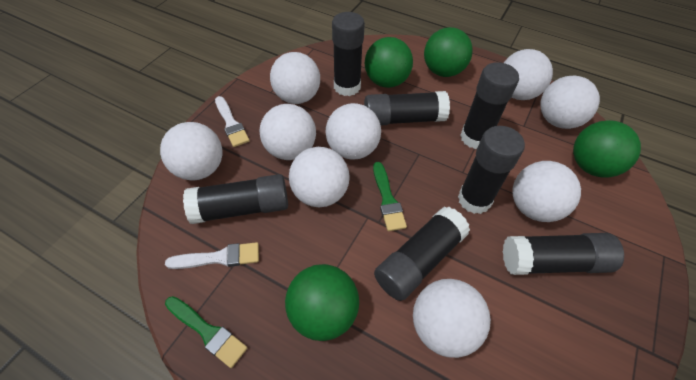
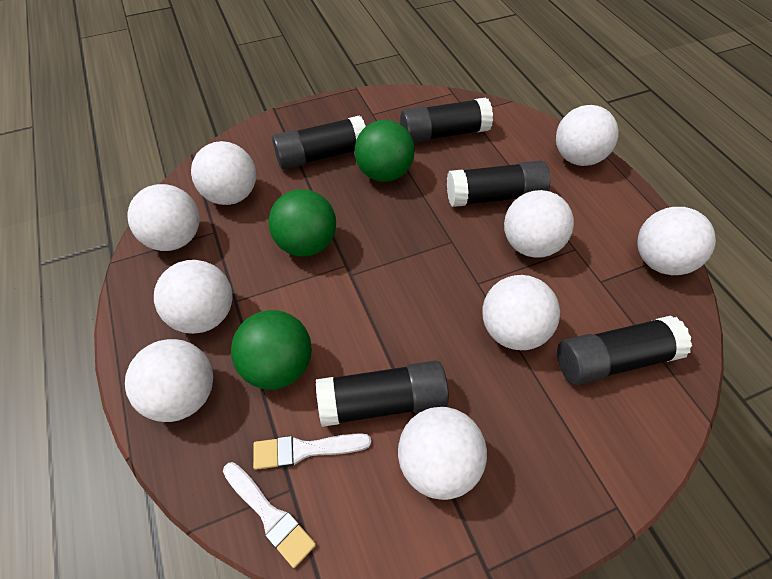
black glue stick: [183,174,288,224] [332,12,365,96] [364,91,450,125] [374,207,470,301] [458,126,525,214] [460,62,519,149] [503,233,624,275] = 7 -> [272,115,366,170] [316,361,449,427] [400,97,493,143] [447,160,550,207] [557,316,692,385] = 5
green ball: [285,264,359,341] [365,37,413,88] [424,27,473,77] [573,120,641,178] = 4 -> [231,310,312,390] [268,189,336,256] [355,120,415,182] = 3
green brush: [165,296,248,368] [373,162,407,231] = 2 -> none = 0

